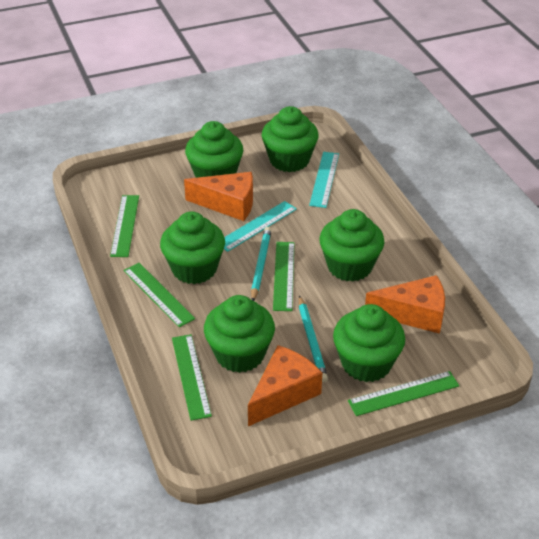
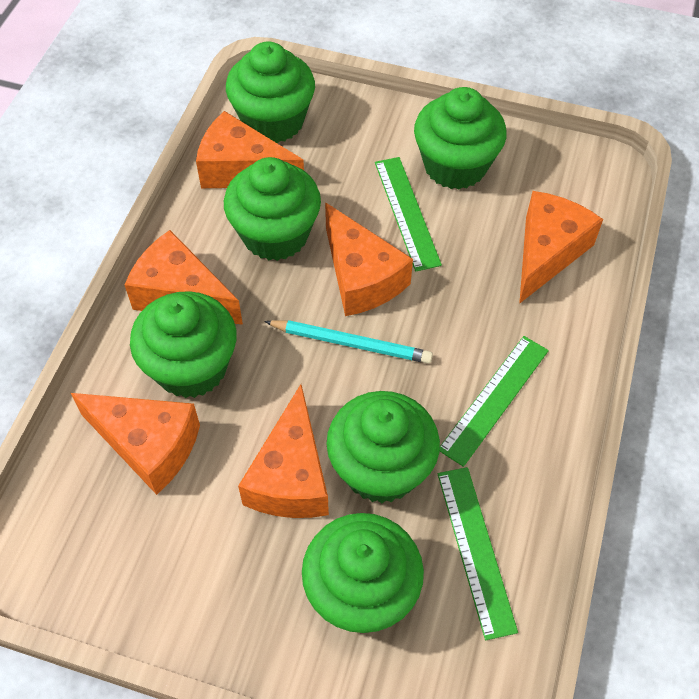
green ruler: [110,195,139,257] [124,263,195,327] [172,334,212,421] [273,242,295,311] [348,371,459,416] = 5 -> [375,157,442,271] [438,467,518,640] [440,336,549,467] = 3
orange cheese: [184,172,253,221] [248,345,322,426] [365,275,445,334] = 3 -> [71,393,200,495] [125,230,243,325] [196,111,304,188] [238,384,329,518] [325,202,413,316] [519,191,603,304] = 6
turquoise pencil: [251,227,272,301] [299,295,328,383] = 2 -> [264,320,433,364] = 1
turquoise ruler: [224,201,297,252] [309,152,339,208] = 2 -> none = 0

